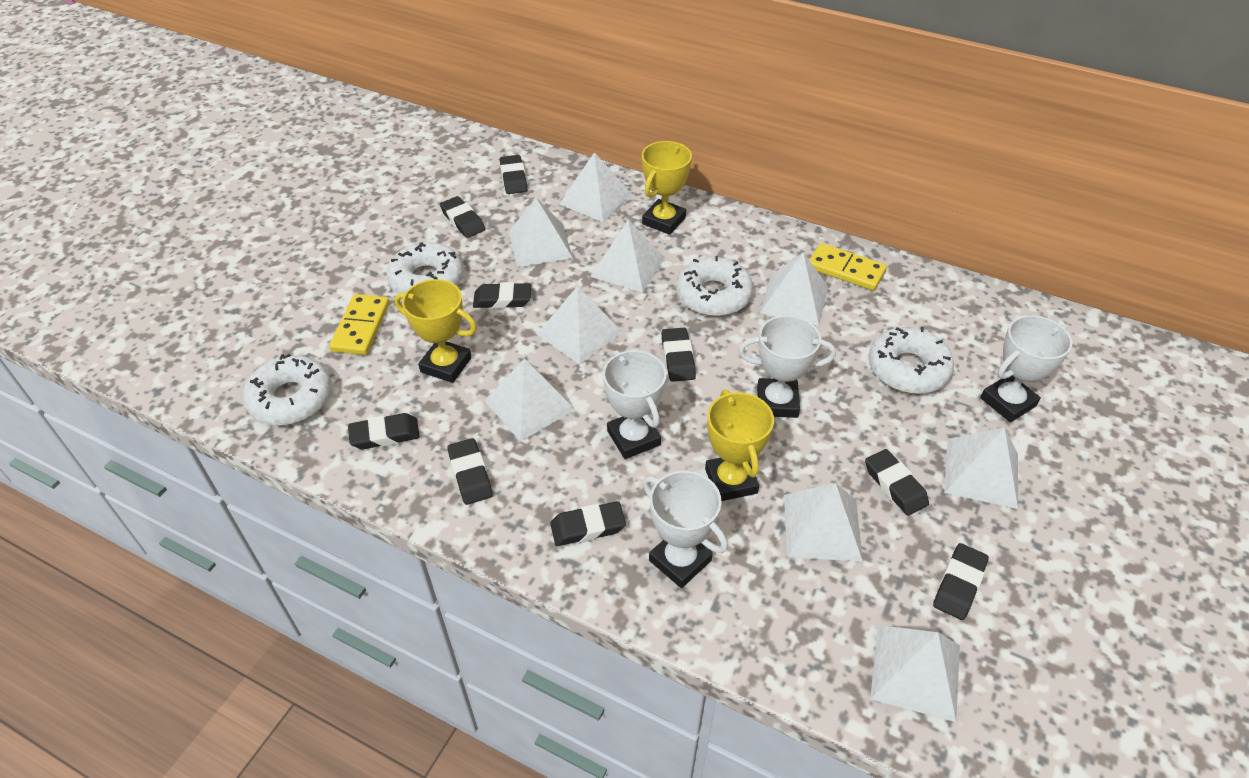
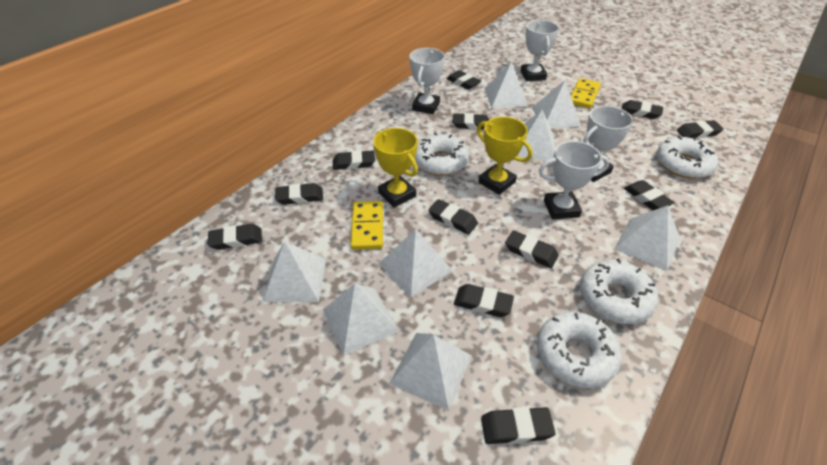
black eraser: [348,413,420,449] [440,196,485,238] [447,438,493,505] [473,282,531,309] [500,155,528,194] [550,501,626,546] [661,328,696,382] [865,449,929,516] [933,543,989,620] = 9 -> [208,224,262,250] [275,183,323,205] [333,150,375,170] [428,199,478,234] [446,70,481,89] [453,113,490,130] [454,284,514,317] [481,407,555,444] [505,230,559,268] [621,100,663,119] [624,180,675,210] [677,120,724,138] = 12
white pyramid: [485,359,575,442] [509,198,573,267] [537,286,623,365] [559,152,632,222] [590,220,665,293] [760,252,828,326] [784,483,863,562] [870,625,960,722] [944,427,1018,509] = 9 -> [263,241,326,302] [323,284,399,356] [379,229,453,297] [389,333,472,411] [485,61,528,108] [518,110,555,161] [532,80,581,129] [615,205,680,271] = 8
yellow trophy: [395,279,477,383] [642,141,692,235] [705,390,774,501] = 3 -> [373,128,418,208] [477,117,532,195] = 2

